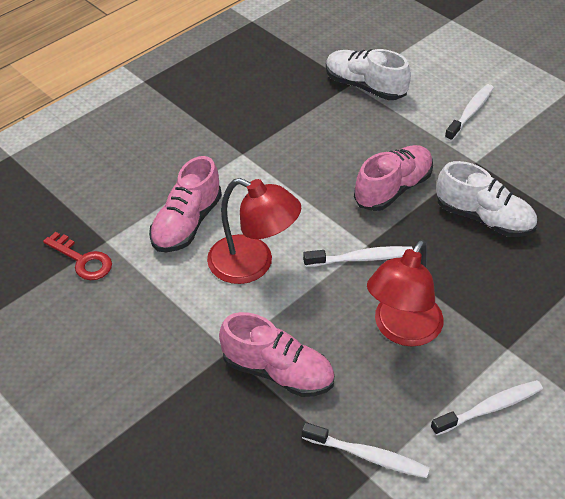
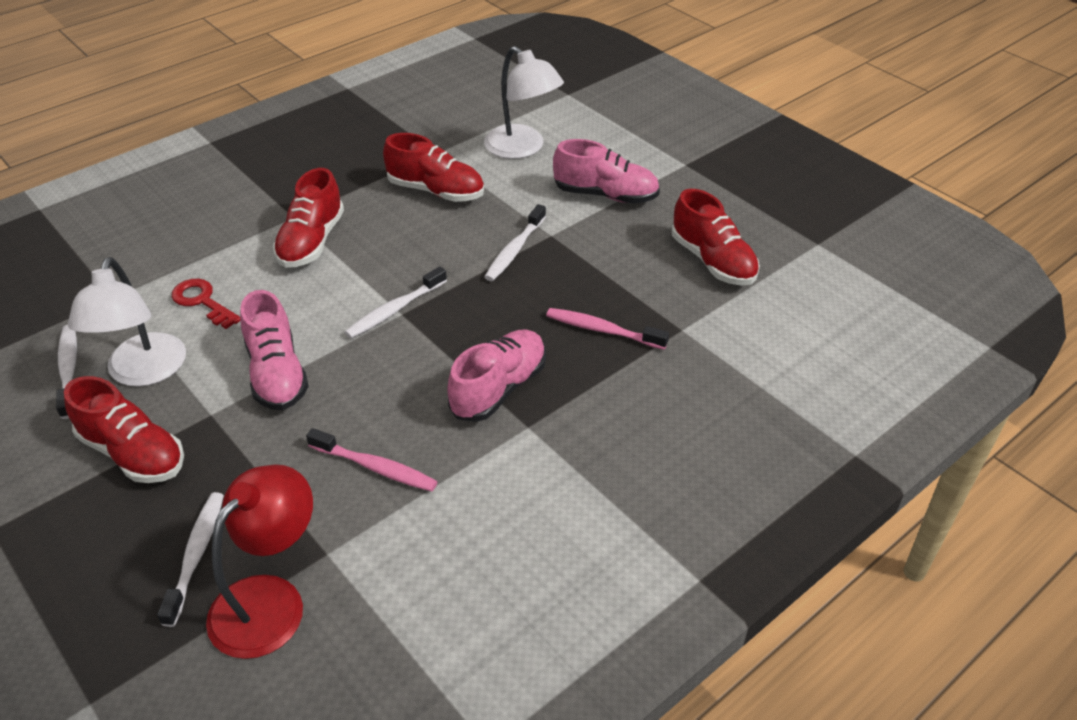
pink toothbrush: none = 0 -> [306,428,438,492] [546,308,669,350] = 2
red lamp: [207,178,301,284] [367,240,443,347] = 2 -> [206,464,313,659] = 1
red shoe: none = 0 -> [64,376,184,483] [273,168,344,268] [383,133,484,202] [672,189,760,286] = 4
white lamp: none = 0 -> [68,257,186,387] [484,46,564,159] = 2
white shoe: [326,49,411,100] [436,161,537,237] = 2 -> none = 0

